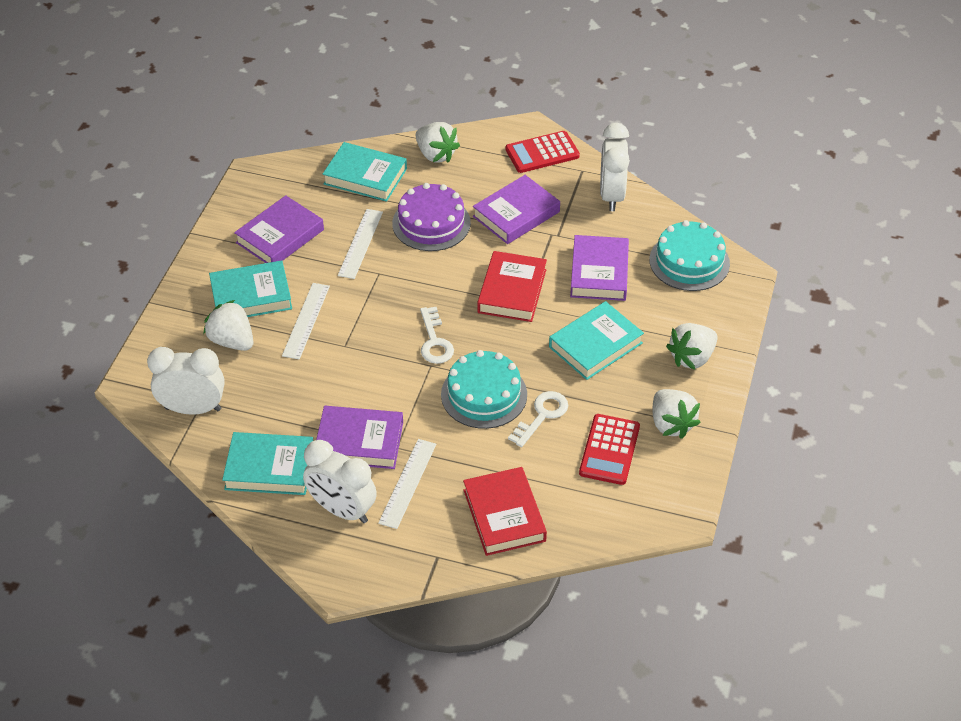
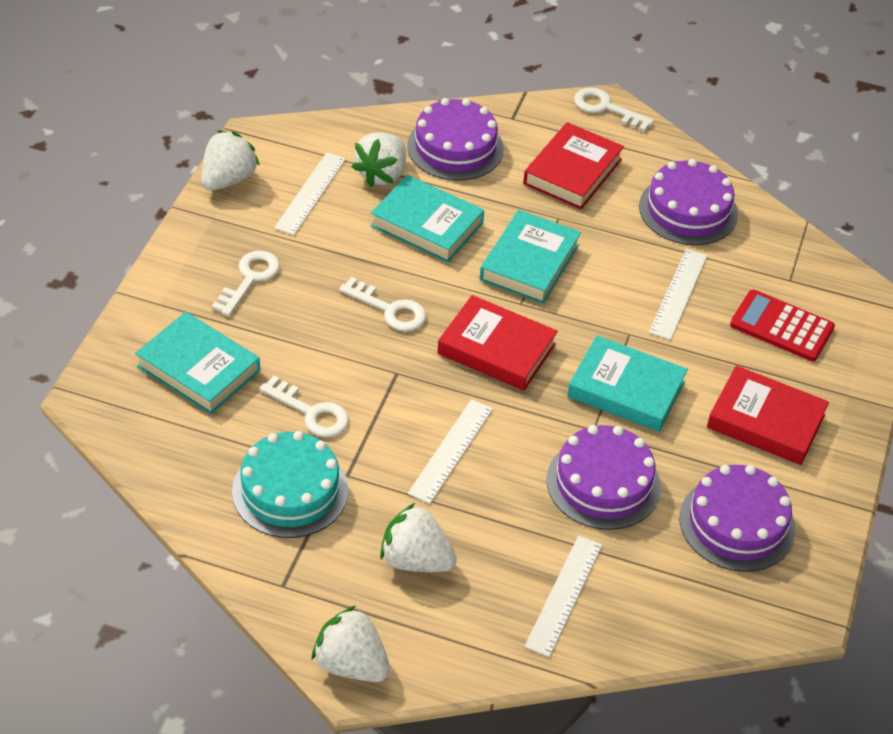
purple book: [234,195,324,263] [316,406,403,469] [473,175,560,244] [570,235,629,301] = 4 -> none = 0
purple cake: [392,183,471,251] = 1 -> [407,98,504,181] [547,425,661,530] [639,159,738,245] [680,465,796,572] = 4
red book: [463,467,547,556] [477,251,547,322] = 2 -> [438,295,558,391] [523,122,624,209] [707,365,829,465] = 3
red calculator: [505,131,580,173] [579,414,640,485] = 2 -> [730,290,835,361] = 1
turquoise cake: [441,350,527,429] [649,220,730,291] = 2 -> [232,431,348,538] = 1
white clock: [147,347,225,415] [303,440,377,523] [600,123,630,211] = 3 -> none = 0
white key: [420,307,454,364] [508,391,568,447] = 2 -> [212,251,280,316] [260,376,349,437] [339,277,426,331] [574,87,654,132] = 4
white ruler: [282,283,330,360] [338,209,383,279] [378,439,436,529] = 3 -> [274,152,346,235] [408,399,493,504] [524,536,602,657] [649,249,707,340] = 4

